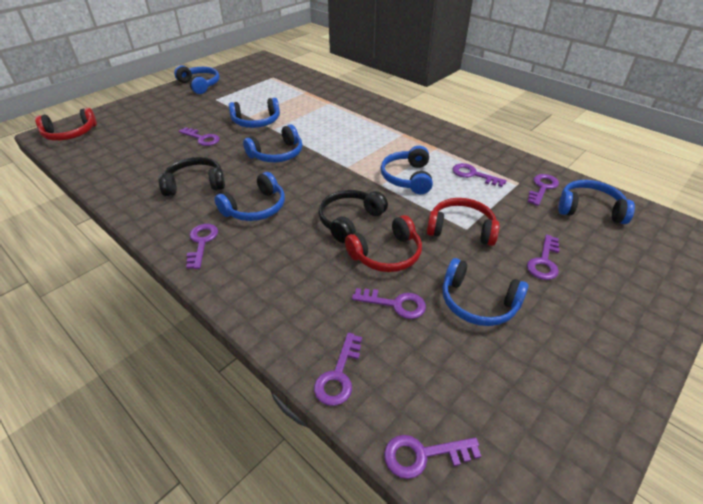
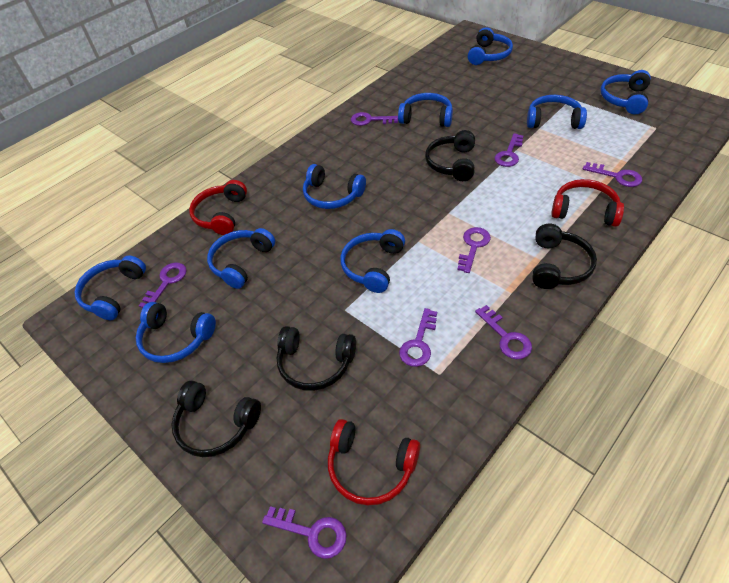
black headphones: [158,157,225,196] [318,190,388,243] = 2 -> [171,380,261,457] [276,326,356,391] [425,130,475,181] [532,224,597,289] = 4
blue headphones: [174,65,220,94] [215,172,285,221] [229,98,280,128] [243,125,303,162] [381,146,433,194] [442,258,529,326] [558,180,635,224] = 7 -> [74,255,146,320] [136,302,216,363] [207,228,275,289] [303,164,366,209] [340,229,405,293] [398,93,453,127] [468,27,513,65] [527,95,587,129] [601,70,651,114] = 9

